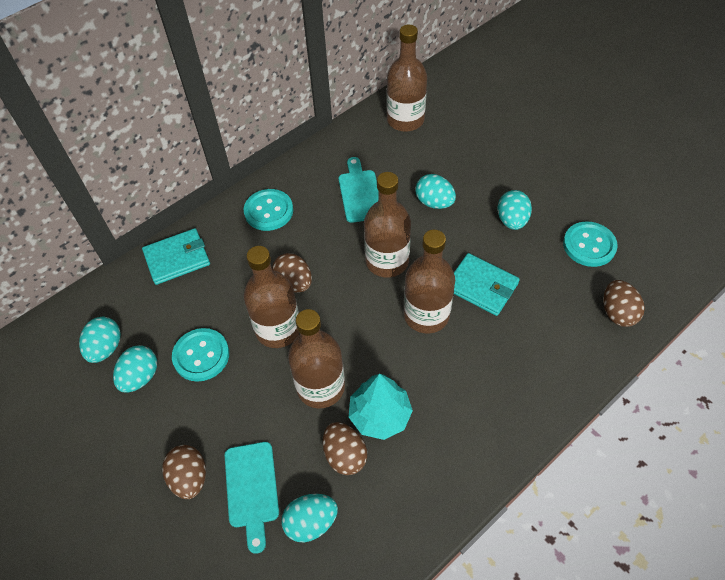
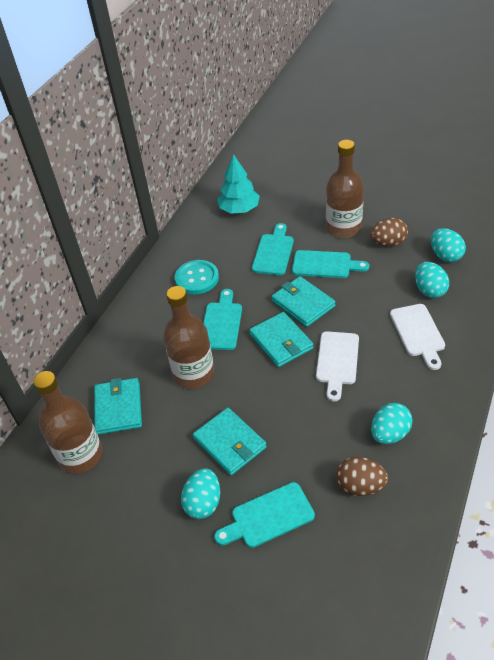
brown bottle: [244,246,300,348] [288,309,345,408] [364,172,411,278] [387,25,427,132] [404,230,455,334] = 5 -> [33,371,103,474] [163,286,214,389] [326,140,364,238] = 3
brown egg: [162,445,206,499] [272,253,312,293] [323,422,367,475] [604,280,645,327] = 4 -> [336,457,388,496] [370,217,408,247] = 2
turquoise button: [172,328,229,382] [244,189,293,231] [563,221,618,267] = 3 -> [175,260,219,294] = 1
turquoise cutting board: [225,442,279,554] [339,157,379,223] = 2 -> [203,289,242,350] [214,482,315,548] [252,223,294,275] [292,250,369,278] = 4
turquoise egg: [79,317,121,363] [113,345,157,393] [281,494,338,542] [415,174,456,209] [497,190,532,230] = 5 -> [181,468,220,519] [371,403,412,444] [415,262,449,298] [431,228,466,262] = 4
turquoise wallet: [142,228,210,285] [454,253,520,316] = 2 -> [94,378,142,435] [193,408,267,475] [249,312,313,367] [271,276,335,327] = 4
white cutting board: none = 0 -> [316,331,359,401] [390,304,445,370] = 2

